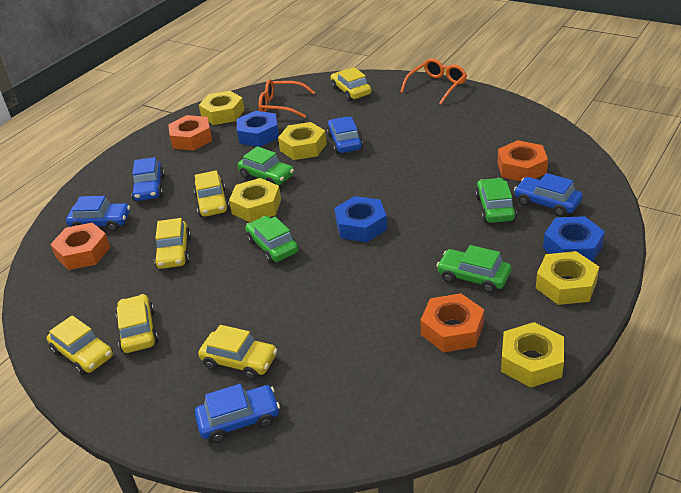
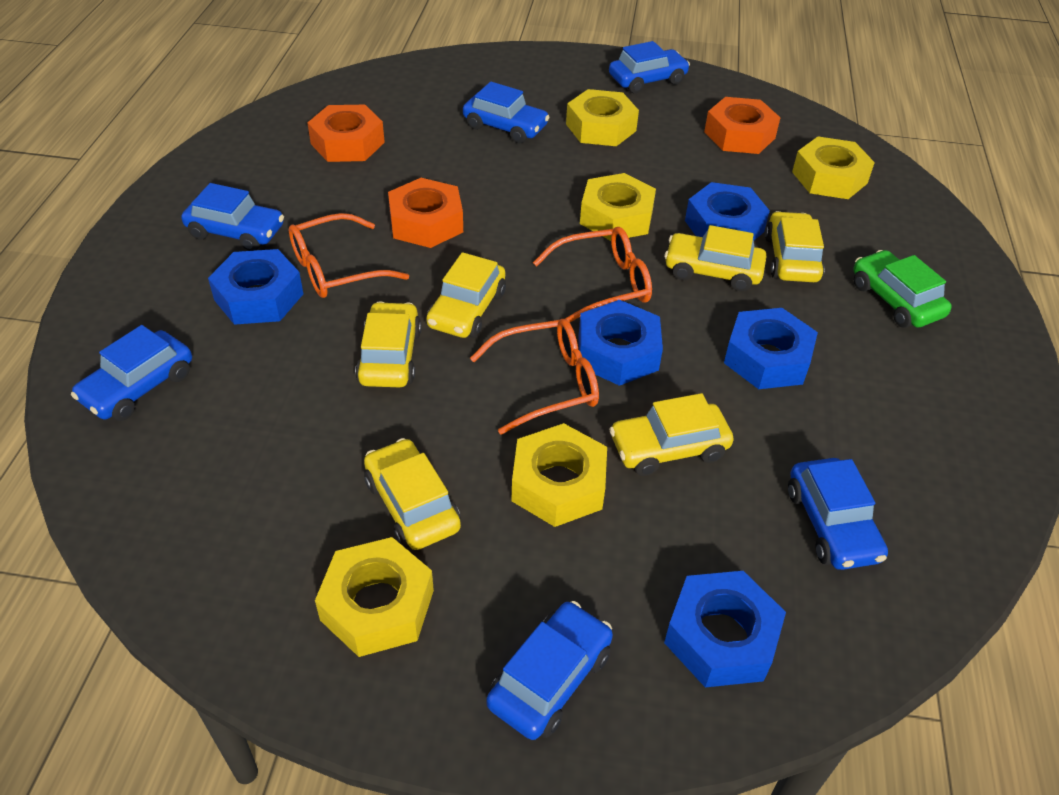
blue car: [66,196,130,231] [131,157,165,201] [195,384,280,443] [327,117,363,154] [514,173,583,217] = 5 -> [71,325,192,421] [181,183,284,251] [463,82,550,143] [486,601,613,740] [609,41,690,93] [788,458,888,570] = 6
blue nut: [236,111,279,147] [334,196,387,242] [543,216,605,262] = 3 -> [208,249,303,325] [579,300,663,386] [664,571,786,687] [685,182,770,241] [724,308,818,389] = 5
green car: [238,146,294,185] [245,216,299,263] [436,245,511,293] [475,178,517,223] = 4 -> [853,250,952,328] = 1
orange glasses: [259,79,315,118] [400,58,467,105] = 2 -> [289,213,409,298] [470,319,599,435] [533,227,652,322] = 3
orange nut: [50,222,110,270] [168,115,212,151] [420,293,484,353] [497,140,548,181] = 4 -> [307,105,385,162] [388,178,463,248] [704,97,780,154] = 3

